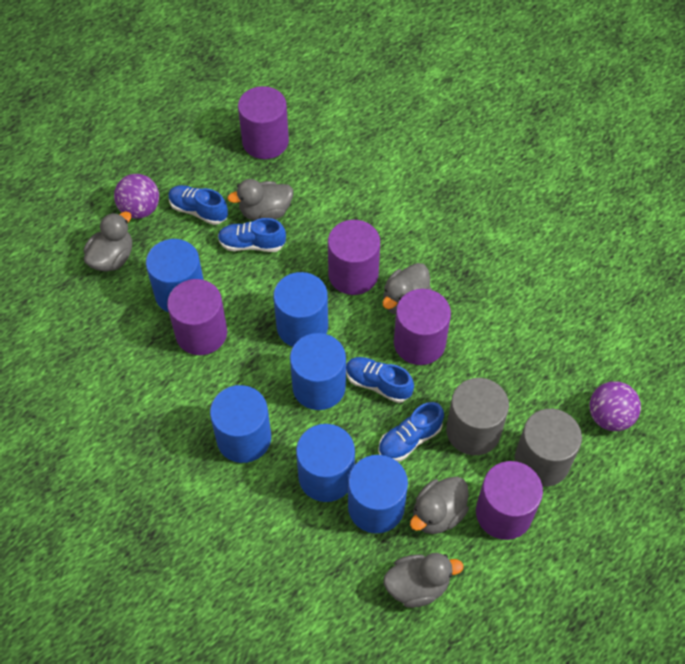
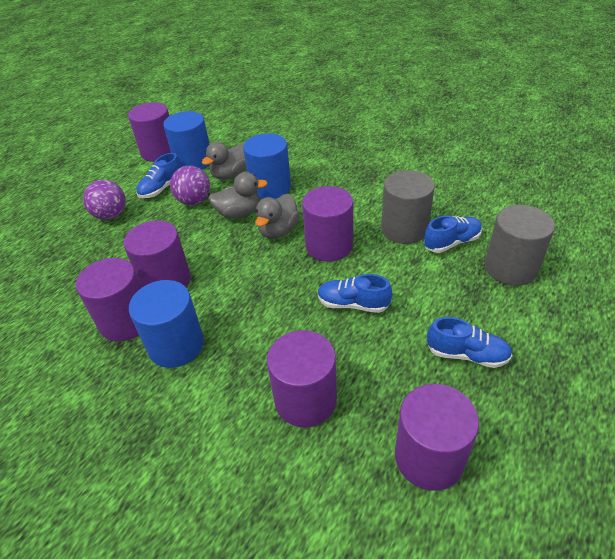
blue cylinder: [146,239,204,313] [210,385,271,463] [273,272,328,347] [290,333,346,410] [296,424,355,502] [348,455,408,533] = 6 -> [129,280,204,368] [163,111,210,170] [243,133,291,199] = 3
grey duck: [84,212,132,271] [228,179,293,221] [383,263,432,315] [383,553,464,608] [410,476,469,534] = 5 -> [202,142,246,180] [208,172,267,218] [255,194,300,239] = 3
purple cylinder: [167,279,227,355] [238,86,289,159] [328,220,380,295] [394,289,451,365] [476,461,543,540] = 5 -> [76,258,142,341] [123,220,191,287] [128,102,171,162] [267,330,337,428] [302,186,353,262] [395,384,479,491] = 6

